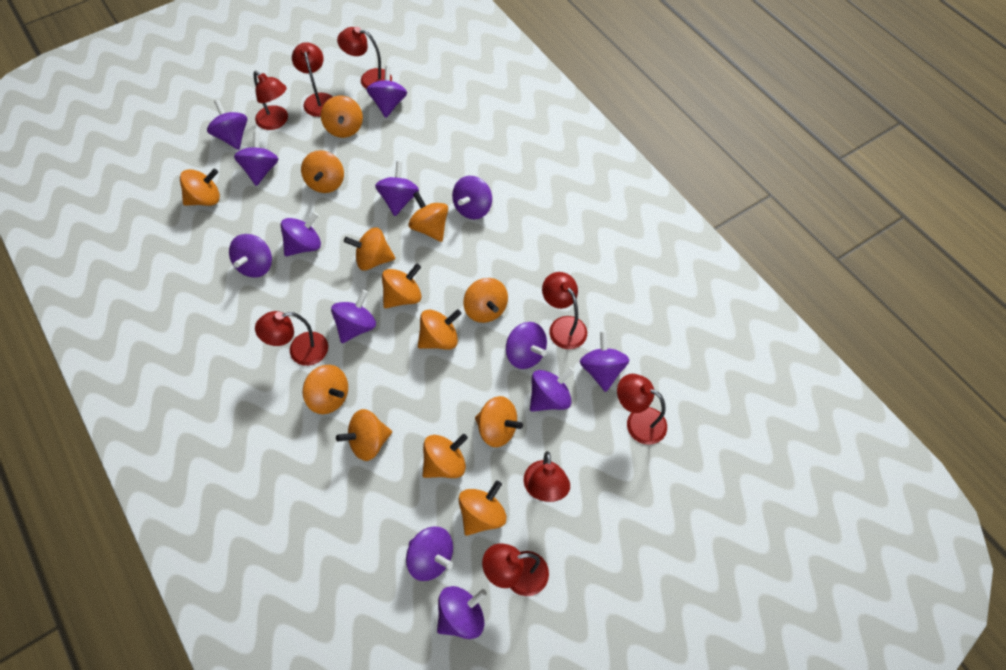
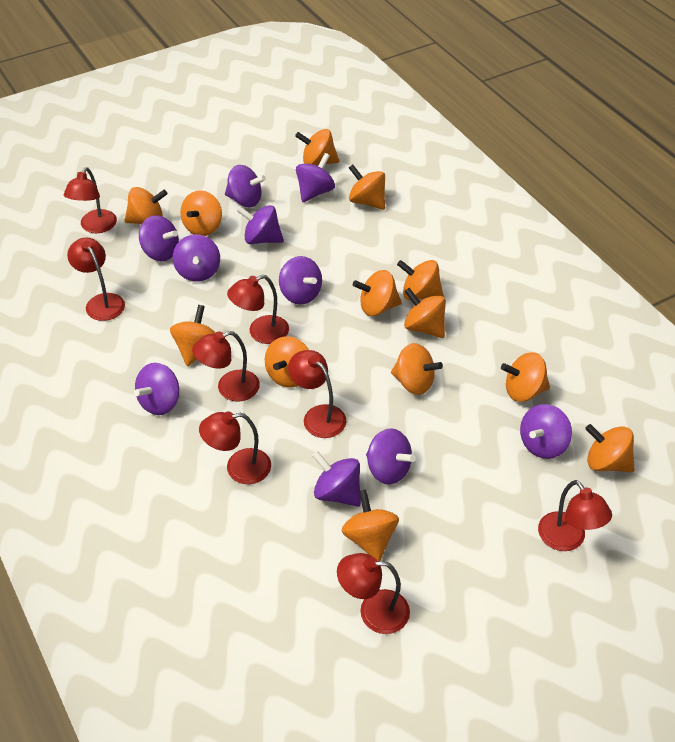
purple spinning top: [207,100,247,150] [229,234,272,278] [234,132,278,186] [281,212,321,256] [331,290,376,343] [366,66,407,118] [375,161,419,216] [406,527,453,581] [437,586,487,639] [452,176,492,219] [506,322,547,369] [530,367,574,412] [580,331,629,392] = 13 -> [134,363,179,415] [139,215,179,261] [173,234,220,282] [225,165,266,207] [236,205,284,244] [279,256,322,305] [296,153,335,202] [312,451,361,507] [366,428,416,485] [520,404,572,459] = 10

